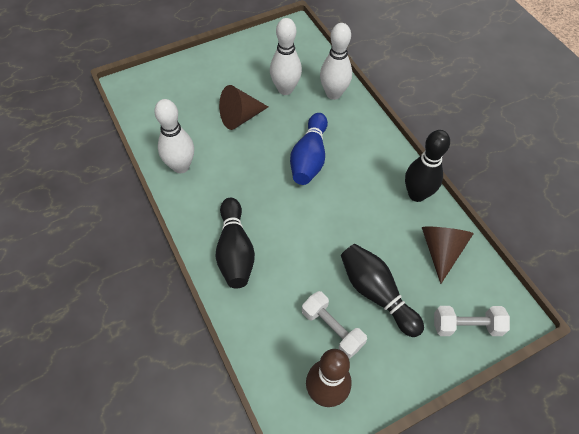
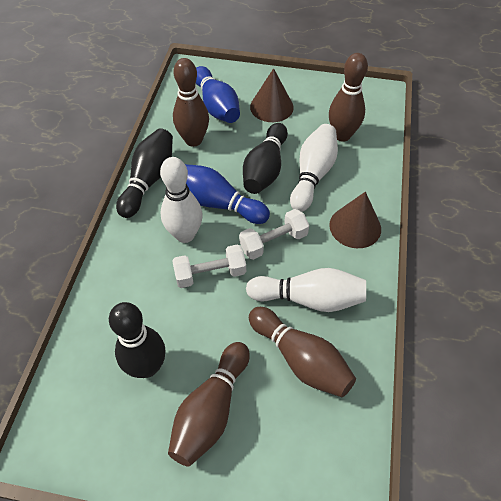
blue bowling pin: [290,113,328,185] = 1 -> [185,164,270,224] [196,66,240,123] = 2
brown bowling pin: [306,349,352,407] = 1 -> [168,342,250,467] [173,58,209,147] [249,307,356,397] [329,53,368,142] = 4

